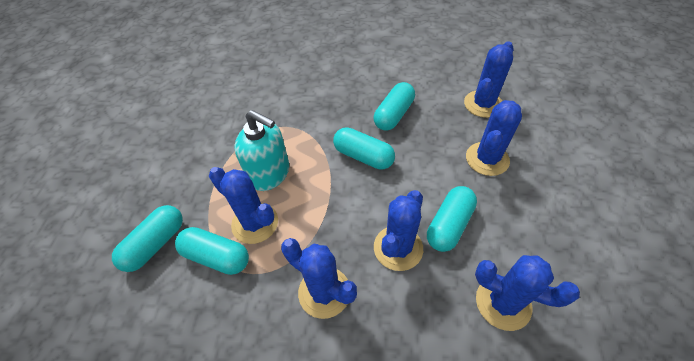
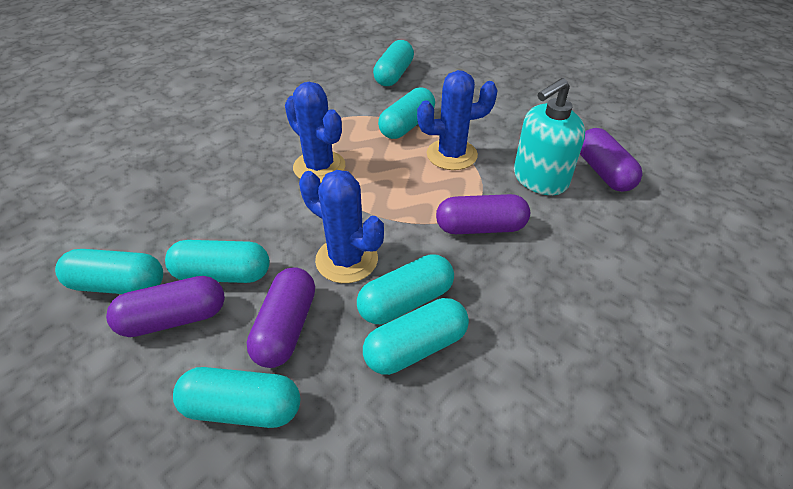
blue cactus: [209,167,278,244] [281,238,357,319] [374,190,423,271] [464,41,514,118] [466,100,522,176] [475,255,580,331] = 6 -> [285,82,345,183] [299,170,384,283] [417,70,498,170] = 3
purple capsule: none = 0 -> [106,276,225,337] [247,267,315,368] [436,194,530,234] [580,128,643,192] = 4
turquoise capsule: [112,205,183,272] [175,227,249,275] [333,127,395,170] [374,82,415,131] [427,186,477,252] = 5 -> [55,249,163,294] [165,240,270,283] [173,367,300,428] [357,254,454,324] [363,298,469,375] [373,40,414,86] [378,87,435,139] = 7

